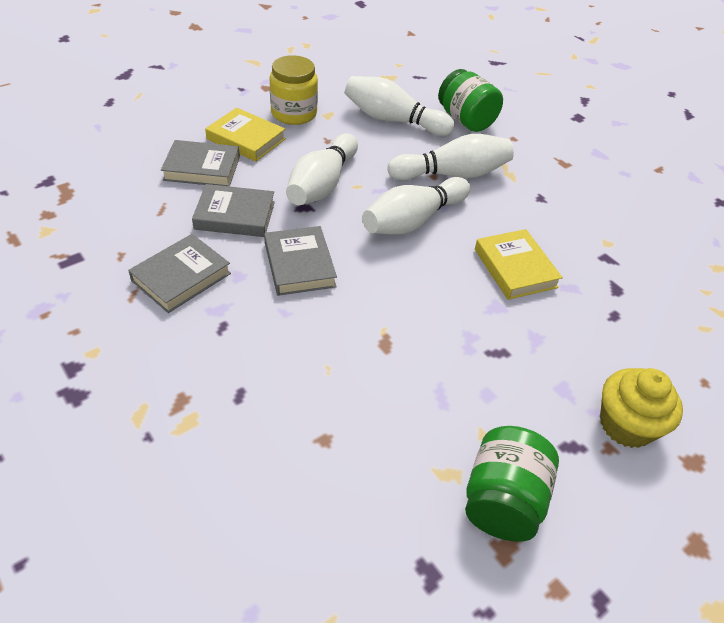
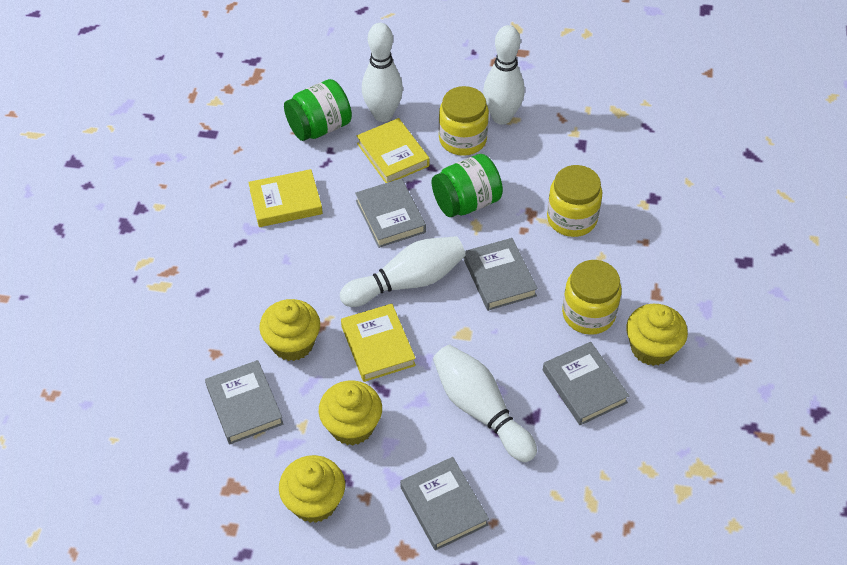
grey book: [128,234,231,313] [161,140,240,186] [192,184,275,237] [264,226,337,296] = 4 -> [205,360,283,444] [355,178,426,248] [400,457,489,551] [464,238,538,311] [543,342,629,425] = 5
yellow book: [205,108,286,162] [475,229,563,300] = 2 -> [248,169,323,227] [341,304,416,382] [357,118,429,183] = 3
yellow cupcake: [600,368,683,448] = 1 -> [259,299,320,361] [279,455,345,523] [319,380,382,445] [626,304,688,366] = 4
yellow jar: [270,55,318,125] = 1 -> [439,86,489,156] [547,165,602,237] [562,260,622,335] = 3

